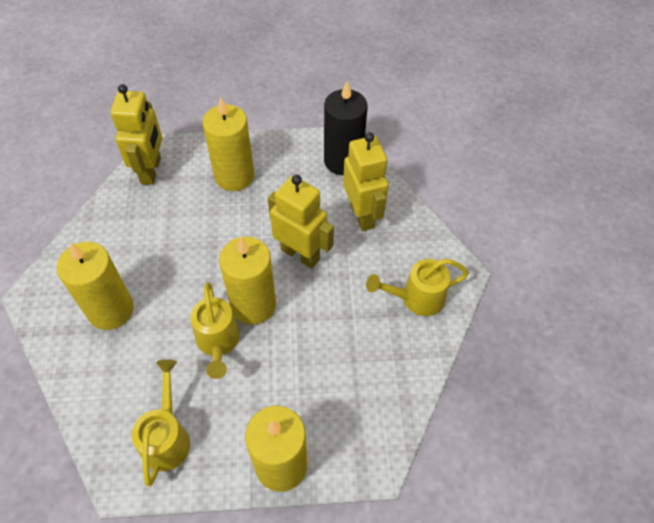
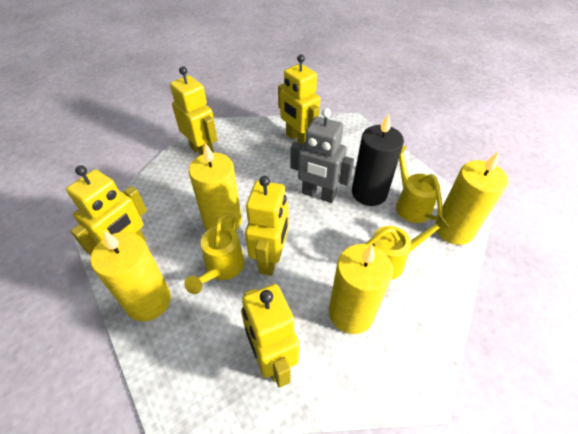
grey robot: none = 0 -> [291,108,354,203] = 1
yellow robot: [110,84,162,185] [268,175,334,269] [343,132,389,231] = 3 -> [66,165,147,255] [170,66,217,155] [241,284,300,388] [245,176,288,276] [278,54,320,146] = 5

